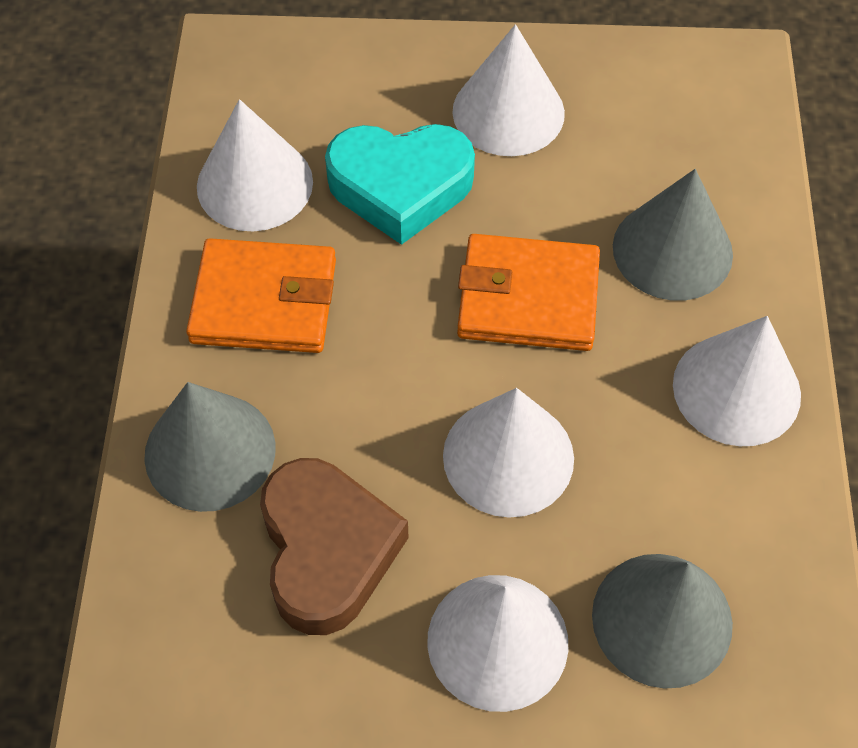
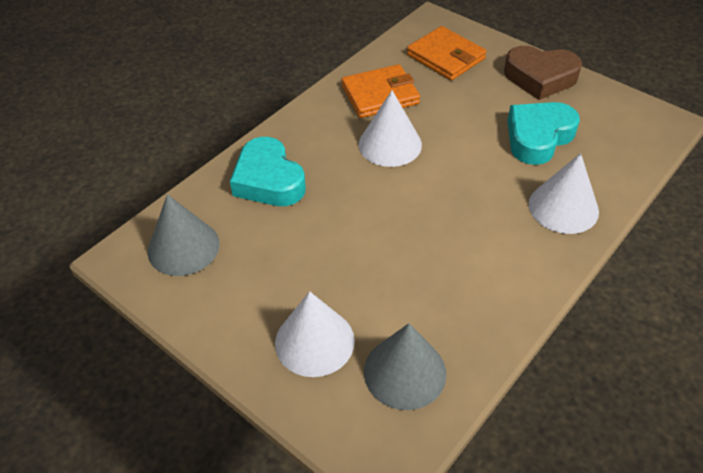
grey cone: [144,382,276,512] [592,554,733,689] [613,169,733,301] = 3 -> [148,194,220,276] [364,323,446,410] = 2
turquoise heart: [325,124,475,245] = 1 -> [230,137,306,206] [507,102,580,165] = 2
white cone: [197,99,313,232] [427,575,568,712] [443,388,574,518] [452,24,565,156] [673,316,801,446] = 5 -> [275,291,355,377] [359,90,422,167] [529,153,599,234] = 3

